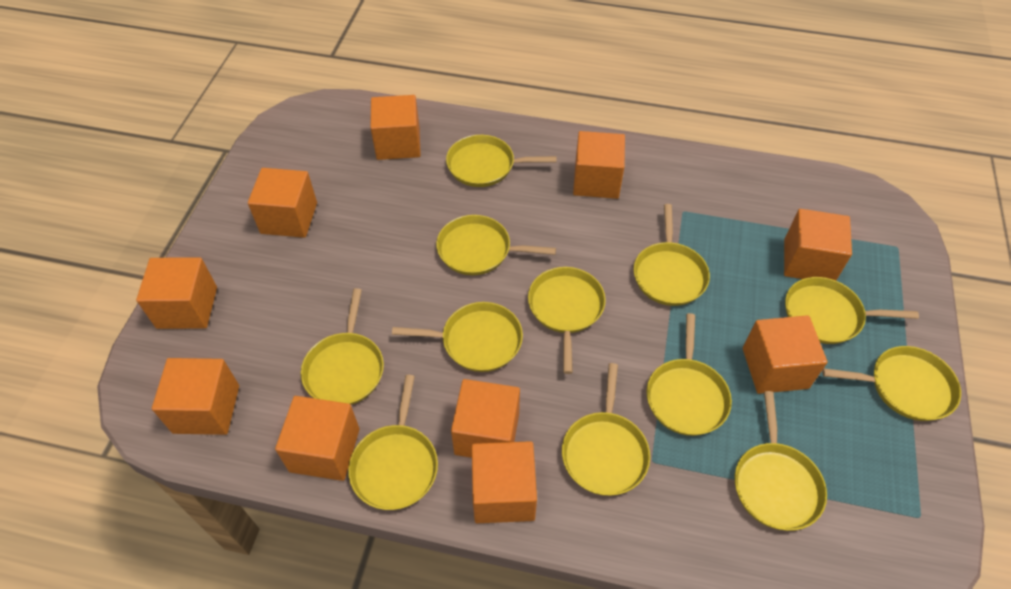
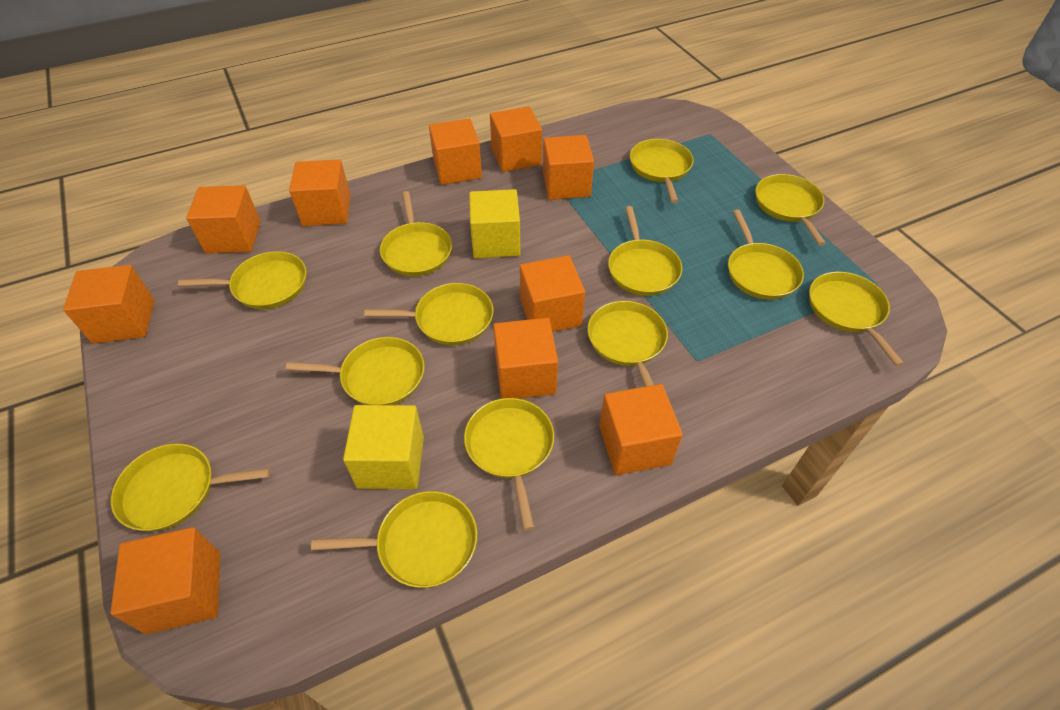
yellow cube: none = 0 -> [343,405,424,489] [469,189,520,258] = 2
yellow pan: [301,288,384,405] [348,375,438,510] [392,302,523,372] [436,215,556,275] [446,135,557,187] [528,267,606,374] [562,363,650,496] [634,204,710,306] [646,313,732,436] [735,391,827,531] [785,277,919,344] [822,346,961,421] = 12 -> [111,444,270,531] [178,251,306,309] [286,337,424,405] [311,491,477,588] [364,283,494,345] [380,191,452,276] [464,398,554,530] [587,301,668,387] [608,206,682,296] [630,139,694,203] [728,210,804,300] [755,174,826,246] [809,272,904,366] = 13

